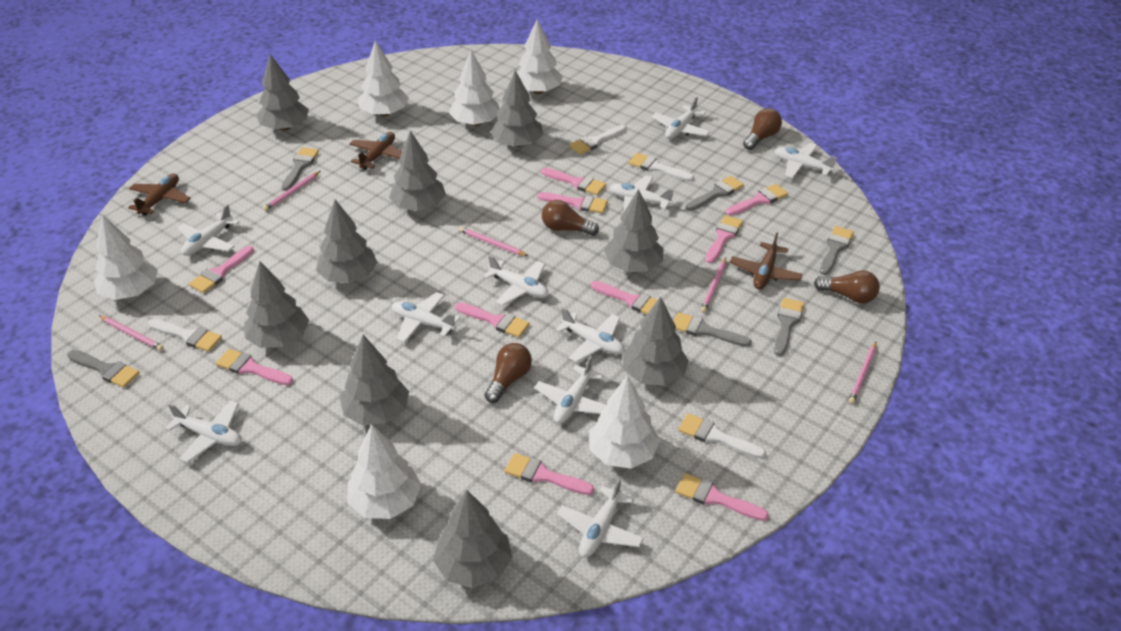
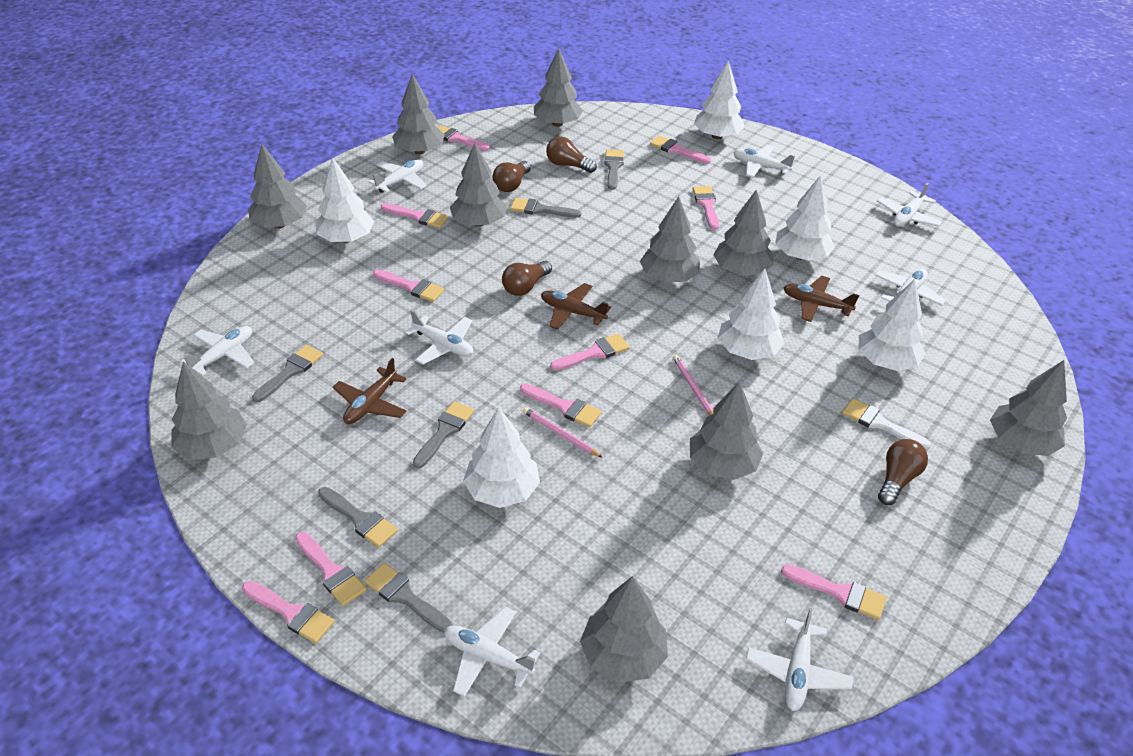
grey tree: [244,261,309,348] [256,54,309,131] [316,200,377,283] [340,335,409,425] [389,131,446,211] [433,490,512,588] [491,70,543,147] [604,189,664,272] [622,296,689,386] = 9 -> [171,361,247,459] [248,144,307,228] [392,74,445,154] [450,143,507,227] [534,48,583,127] [580,576,668,683] [640,196,700,282] [690,381,763,480] [713,189,774,275] [990,360,1067,456] = 10
pink pencil: [99,316,164,351] [263,171,320,211] [459,227,528,256] [701,258,726,313] [849,342,876,404] = 5 -> [523,408,603,458] [673,355,714,415] = 2
white brush: [148,319,222,352] [569,125,626,154] [628,153,694,181] [678,413,766,459] = 4 -> [842,398,931,450] = 1
white plane: [165,400,242,463] [177,204,239,256] [392,292,460,343] [483,255,549,306] [534,356,607,424] [556,307,625,363] [557,478,644,557] [610,175,674,211] [652,96,710,139] [774,143,837,178] = 10 -> [181,326,254,376] [368,160,427,193] [405,310,473,365] [444,607,540,697] [733,145,795,178] [746,608,853,711] [875,269,946,306] [877,183,942,227] = 8

